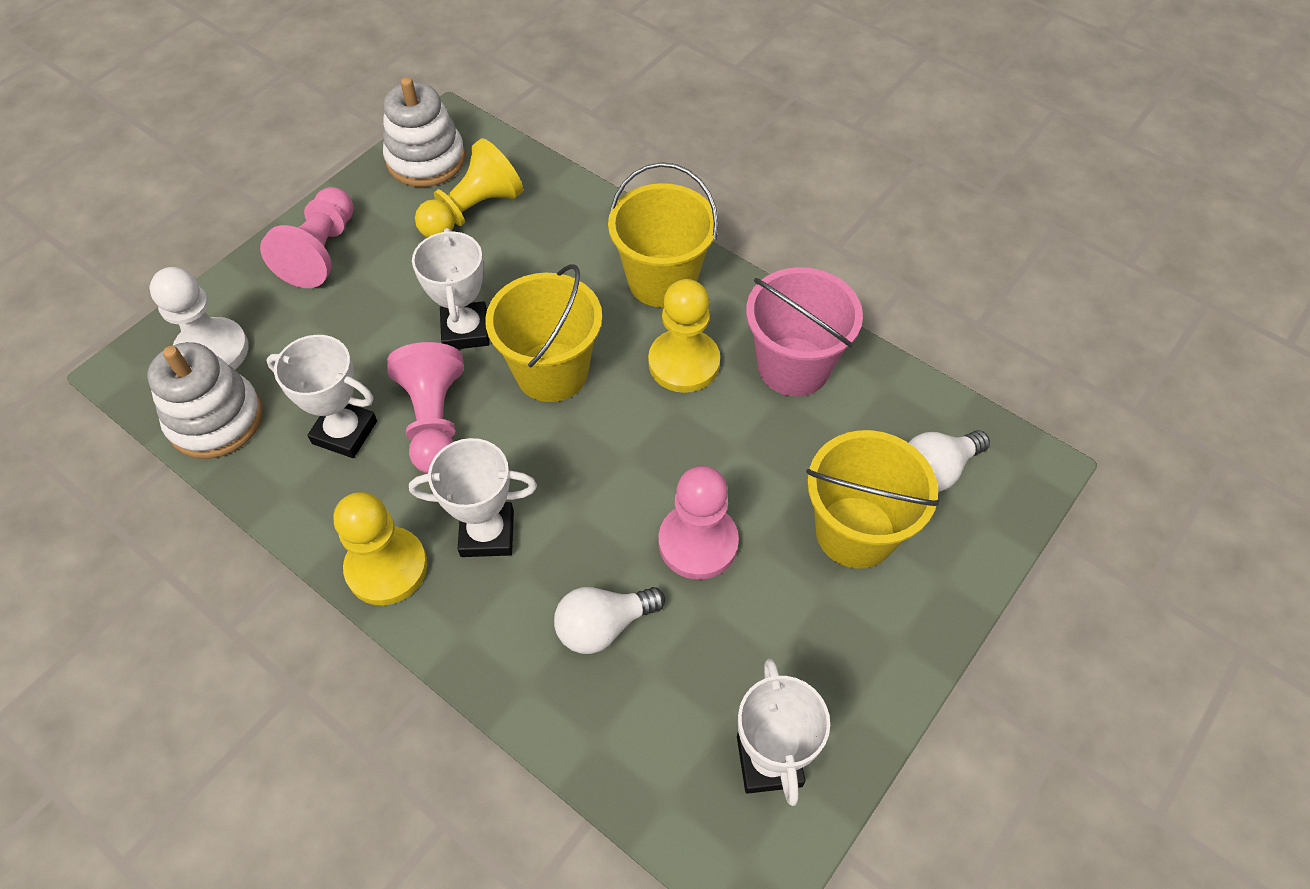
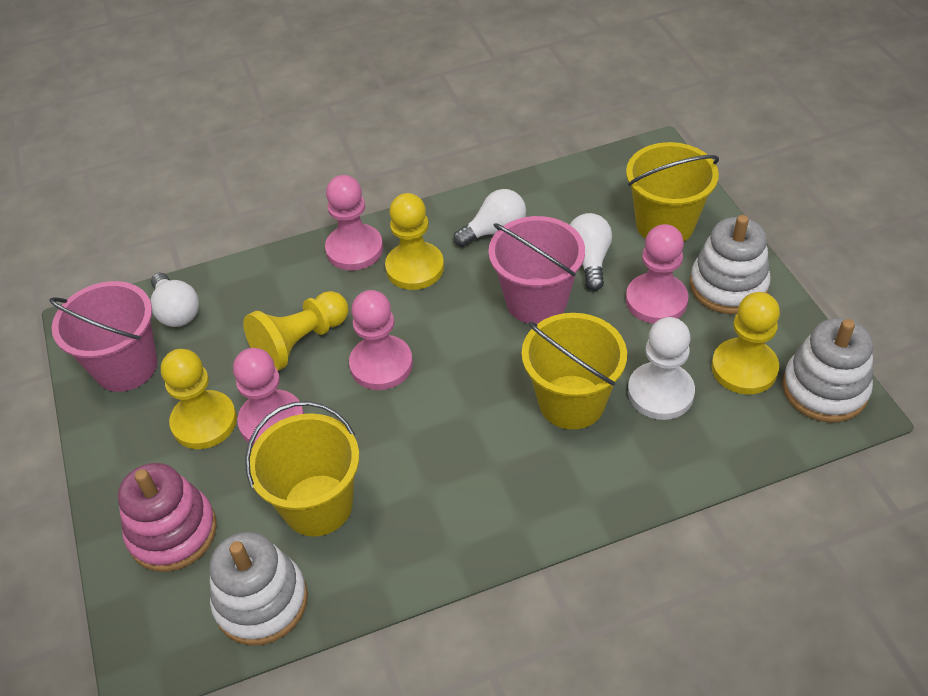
pink bucket: [746,267,863,396] = 1 -> [49,281,157,392] [489,216,585,324] = 2
pink pawn: [260,187,354,288] [387,342,464,473] [659,466,739,580] = 3 -> [233,348,304,445] [325,175,383,271] [349,290,413,390] [626,224,688,324] = 4
pink stacking toy: none = 0 -> [118,463,217,572] = 1
white light bulb: [554,587,665,654] [909,430,990,492] = 2 -> [150,273,199,327] [453,189,526,247] [570,213,612,291] = 3
white stacking toy: [147,342,262,459] [383,77,465,187] = 2 -> [210,532,308,645] [690,215,771,314] [782,318,873,422] = 3
white trophy: [266,335,377,458] [409,438,537,557] [412,228,490,349] [737,659,830,806] = 4 -> none = 0
yellow pawn: [334,492,428,605] [415,138,523,238] [648,279,720,393] = 3 -> [161,349,237,449] [243,291,348,371] [385,193,444,290] [711,292,780,395] = 4

